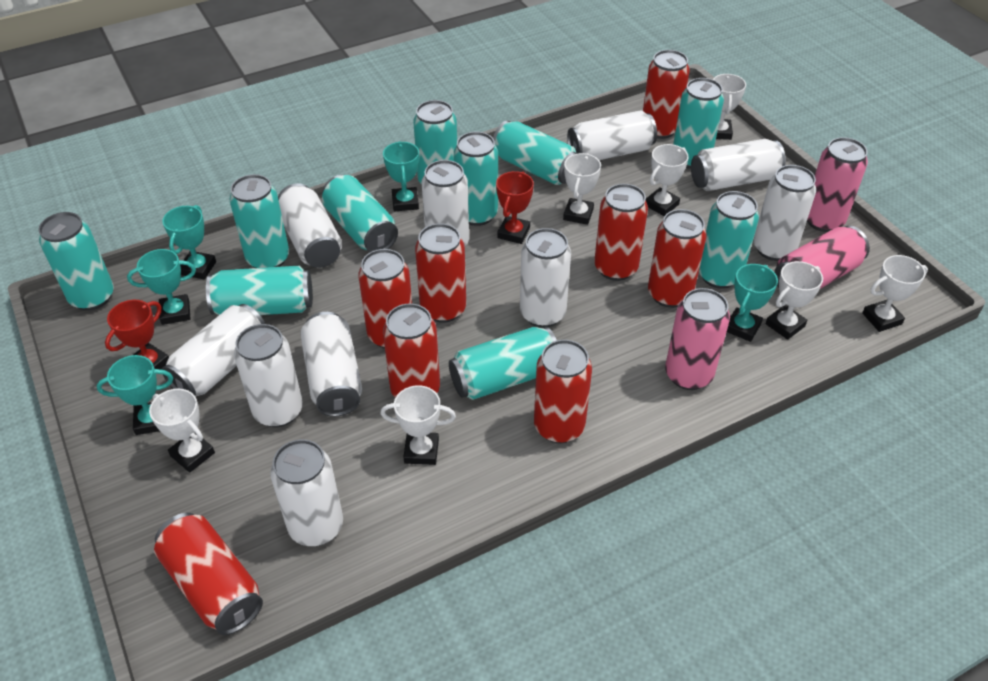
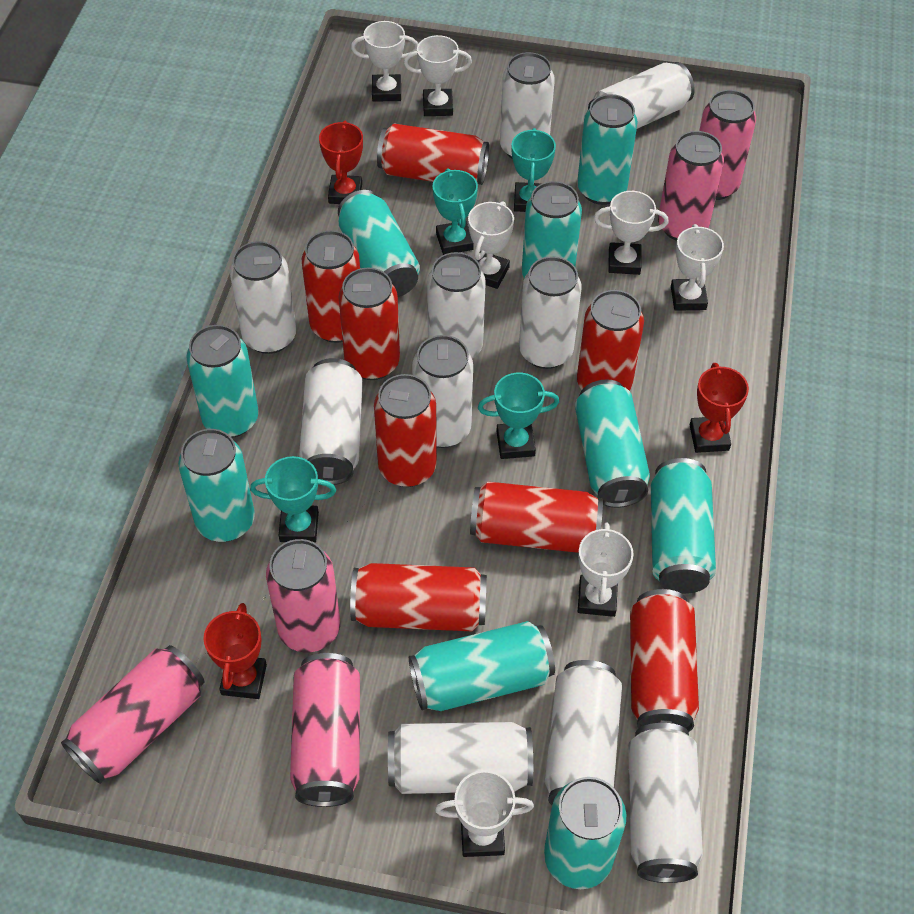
pink can: [665,288,730,390] [774,226,870,289] [807,137,868,232] = 3 -> [61,645,204,784] [266,539,340,653] [290,653,360,807] [658,131,724,241] [699,90,756,200] = 5
red trophy: [105,300,169,369] [496,171,534,244] = 2 -> [203,603,267,699] [319,121,363,204] [690,363,749,453] = 3
turquoise can: [39,212,114,311] [206,266,313,315] [229,174,289,268] [322,175,398,252] [413,100,457,184] [449,327,556,400] [454,132,498,226] [493,121,577,185] [673,78,724,169] [699,191,759,289] = 10 -> [178,429,255,542] [187,325,259,438] [338,190,420,297] [409,621,555,711] [522,181,582,278] [544,777,626,889] [575,379,650,508] [577,94,638,205] [651,458,716,594] = 9
turquoise trophy: [97,355,173,435] [127,249,196,325] [162,205,216,279] [383,141,419,211] [727,264,778,342] = 5 -> [250,456,336,543] [432,168,478,255] [478,373,559,459] [512,128,556,212] = 4

